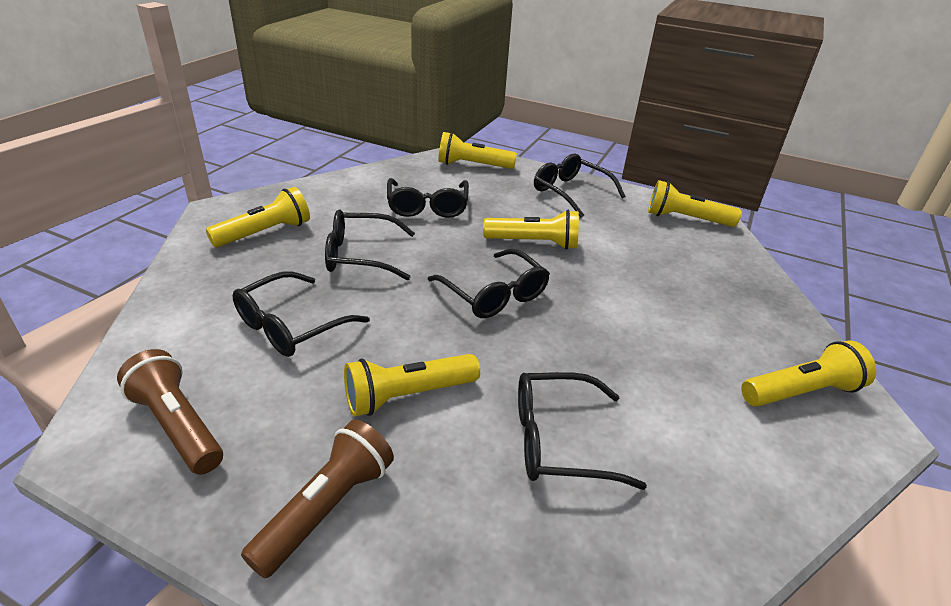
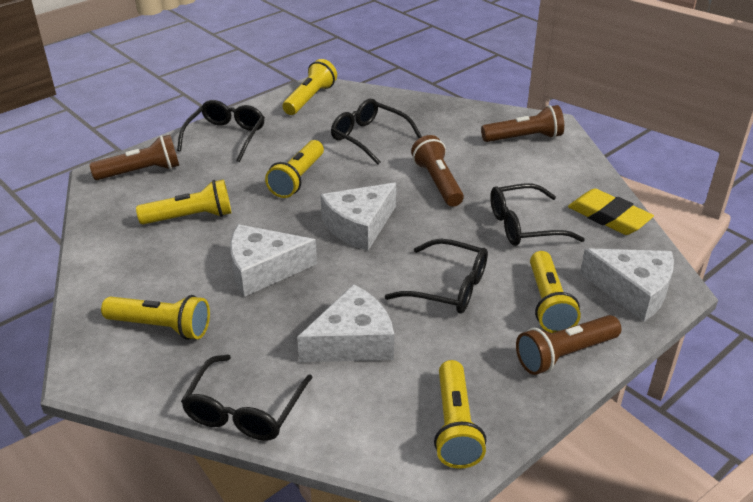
black glasses: [232,271,370,357] [325,209,415,280] [387,178,469,218] [427,249,550,318] [518,372,647,490] [534,153,625,218] = 6 -> [177,100,265,162] [181,355,313,441] [331,99,422,165] [385,239,488,313] [490,184,585,246] = 5
brown flashlight: [117,349,223,475] [241,420,394,578] = 2 -> [89,135,179,180] [411,135,464,207] [481,105,564,142] [516,315,621,375] = 4
white cheese: none = 0 -> [230,224,317,297] [297,284,394,362] [320,182,396,251] [580,248,674,322] = 4
yellow eraser: none = 0 -> [568,188,654,235] = 1

